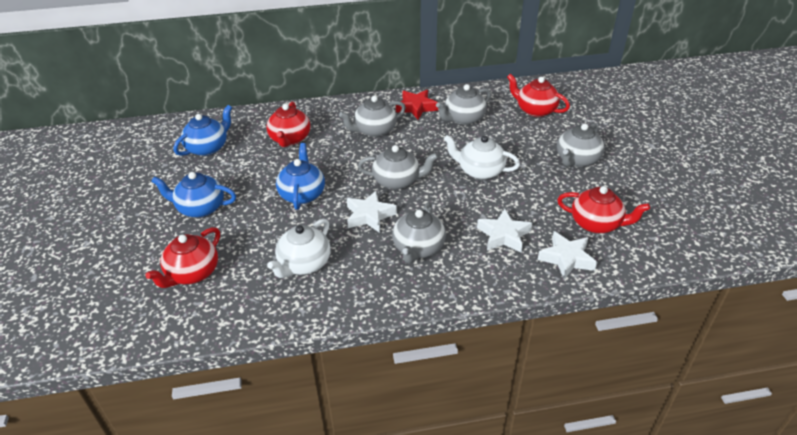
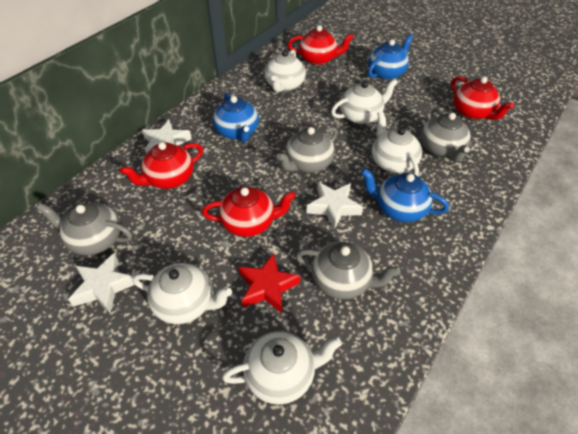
grey teapot: [339,96,406,137] [358,145,438,190] [392,202,446,263] [436,84,491,125] [557,123,604,167] = 5 -> [37,203,132,255] [277,127,338,173] [296,242,401,299] [421,107,471,162] = 4
white teapot: [267,219,331,278] [444,135,520,180] = 2 -> [133,263,232,324] [222,331,342,405] [265,50,306,92] [331,79,398,124] [372,111,422,176] = 5

